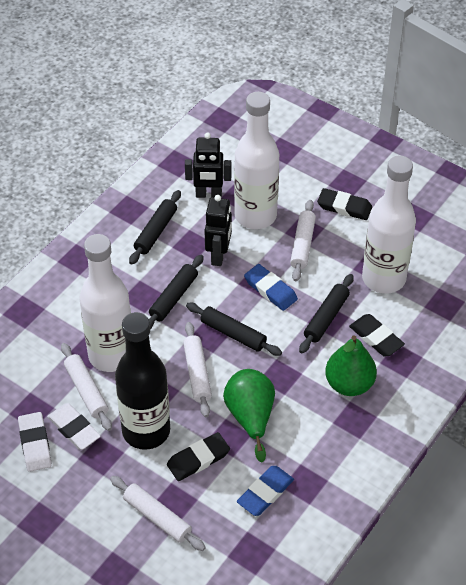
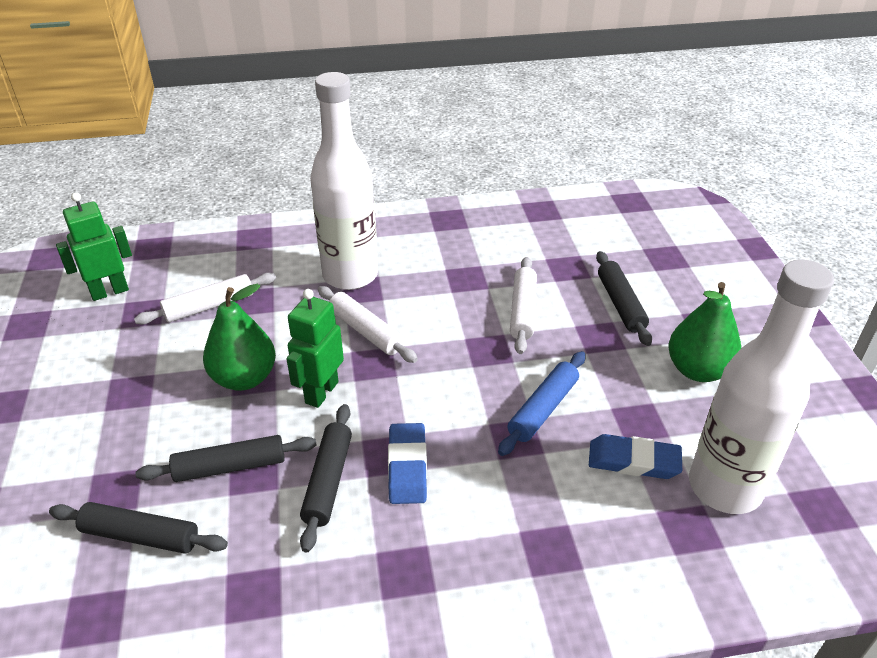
black bottle: [115,312,170,450] = 1 -> none = 0
black eraser: [167,432,230,481] [317,188,372,220] [349,314,405,357] = 3 -> none = 0
black robot: [185,133,231,198] [205,195,232,266] = 2 -> none = 0
blue rolling pin: none = 0 -> [498,351,586,456] = 1
green robot: none = 0 -> [56,192,132,301] [286,289,344,408] = 2
white bottle: [79,234,131,372] [234,92,279,229] [362,156,416,294] = 3 -> [310,72,378,290] [689,259,834,514] = 2
white eraser: [18,412,52,472] [47,403,101,450] = 2 -> none = 0
white rolling pin: [61,343,112,431] [110,476,206,551] [183,322,212,417] [290,200,316,282] = 4 -> [134,273,276,325] [318,286,418,363] [510,257,537,354] = 3

